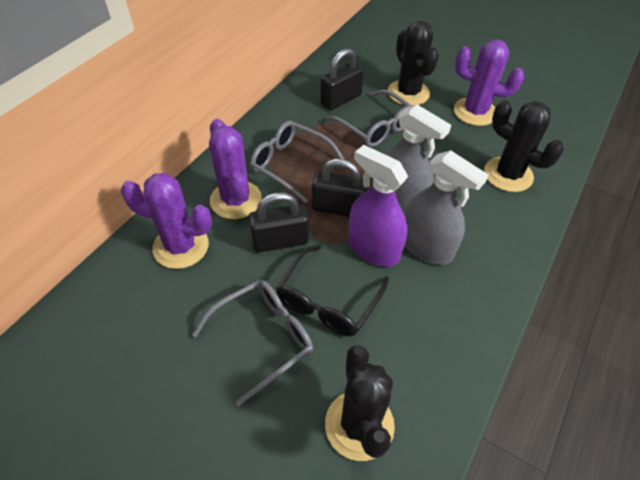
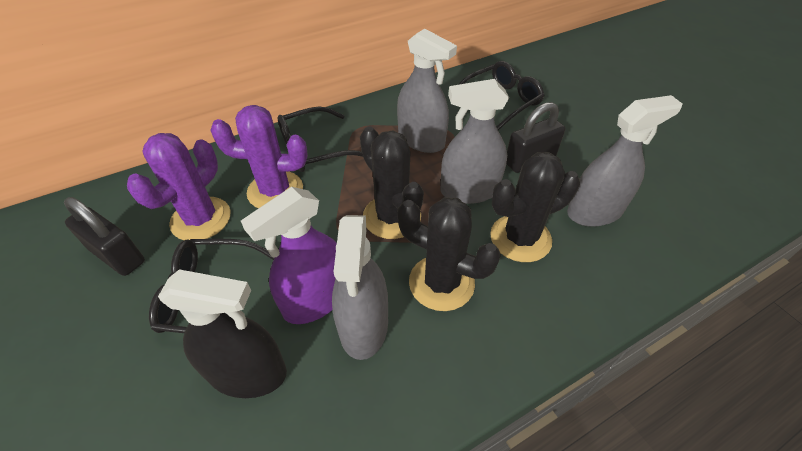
black glasses: [276,245,389,336] = 1 -> [149,239,274,333] [277,107,363,172] [458,61,544,130] = 3
black padlock: [248,192,309,253] [312,159,368,217] [320,48,364,110] = 3 -> [64,197,145,276] [507,102,565,173] = 2
black spray bottle: none = 0 -> [158,269,287,398] = 1
grey glasses: [192,280,313,406] [250,120,344,203] [325,90,412,147] = 3 -> none = 0
grey spray bottle: [385,104,451,213] [404,150,488,265] = 2 -> [332,215,388,360] [397,29,457,153] [441,79,509,204] [567,95,682,227] = 4
purple cactus: [121,173,212,269] [209,119,262,219] [454,40,524,126] = 3 -> [127,133,231,240] [210,105,308,208] = 2

